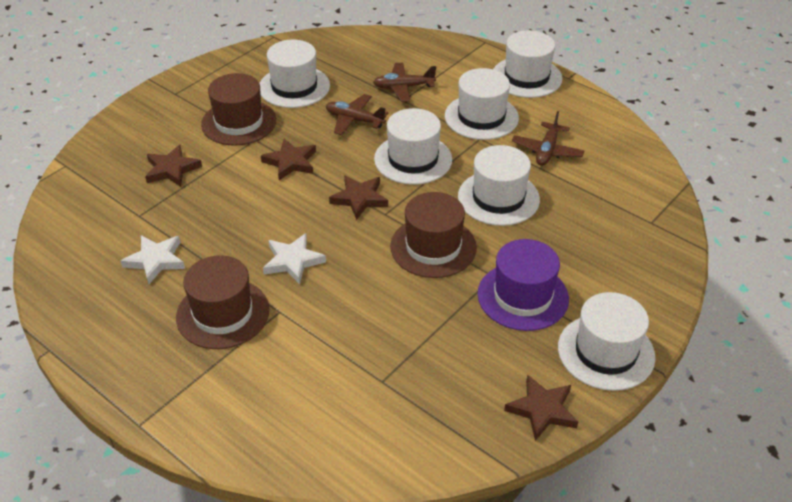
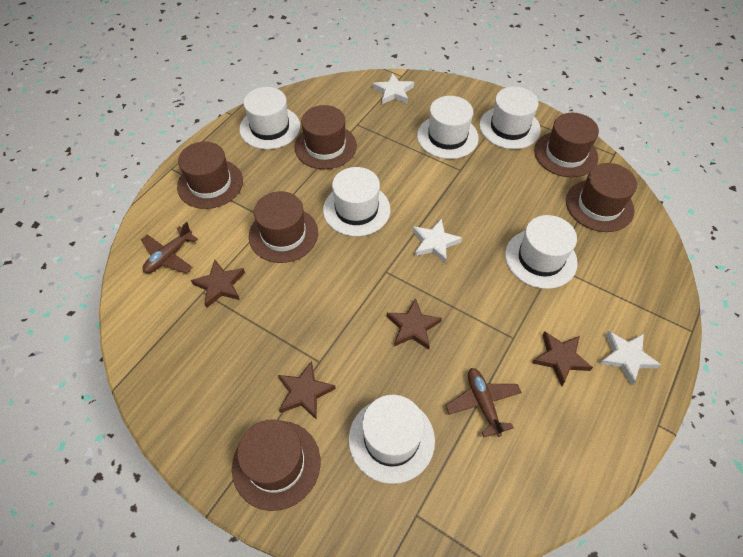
brown hat: [176,255,269,349] [201,73,276,146] [390,192,477,278] = 3 -> [177,142,243,209] [232,419,321,511] [249,191,318,263] [294,105,357,169] [534,113,599,177] [566,163,637,232] = 6
brown plane: [326,94,388,135] [373,63,436,102] [512,111,584,166] = 3 -> [141,222,198,273] [445,368,522,437] = 2
purple hat: [478,239,569,331] = 1 -> none = 0
white star: [121,235,185,284] [263,233,326,284] = 2 -> [373,73,414,104] [413,218,462,263] [599,331,661,385] = 3

